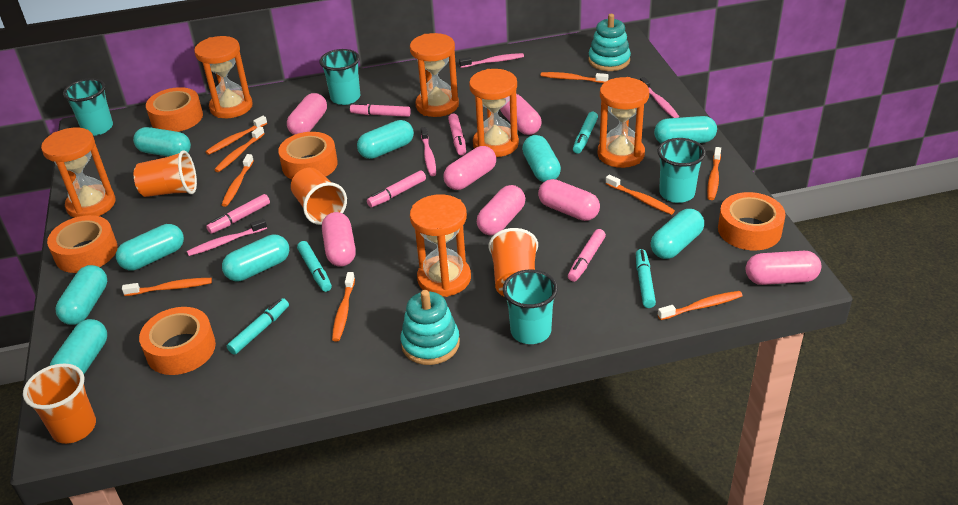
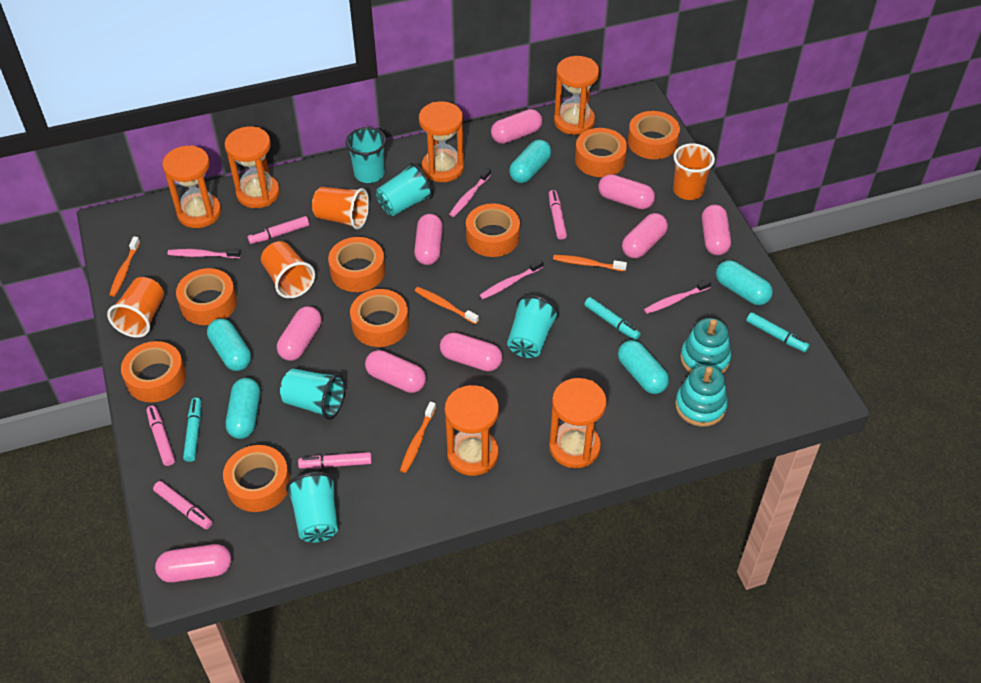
orange tape: [47,215,118,273] [139,307,216,375] [146,87,203,132] [278,132,338,179] [718,192,785,251] = 5 -> [121,341,186,402] [176,268,237,325] [223,445,290,512] [328,237,385,292] [350,289,409,347] [466,203,520,257] [575,128,627,177] [628,111,680,159] = 8
orange toothbrush: [122,278,212,296] [205,116,267,155] [214,126,265,172] [222,154,254,207] [332,272,355,341] [541,72,608,83] [605,175,675,215] [658,291,743,320] [707,147,721,200] = 9 -> [109,236,140,297] [400,402,436,473] [415,287,479,324] [553,255,627,272] = 4
pink capsule: [287,93,327,135] [322,212,356,267] [444,146,496,190] [477,185,525,236] [500,94,541,135] [538,179,600,221] [746,251,821,285] = 7 -> [155,544,231,582] [277,306,322,361] [365,350,426,393] [414,214,443,265] [440,332,503,371] [491,109,542,144] [598,174,655,209] [622,213,668,259] [702,205,731,255] = 9
turquoise capsule: [50,319,107,374] [56,265,107,325] [116,224,184,271] [133,127,191,157] [222,234,289,281] [357,120,414,159] [522,135,561,182] [651,209,704,259] [654,116,717,143] = 9 -> [207,319,251,371] [226,378,260,439] [509,140,552,183] [618,340,669,394] [716,260,773,305] = 5
turquoise cup: [63,78,113,136] [319,49,360,105] [503,270,558,344] [657,138,706,203] = 4 -> [280,369,346,420] [286,472,338,543] [346,127,386,183] [376,163,433,216] [507,295,559,358] = 5
turquoise marker: [227,298,289,355] [297,241,332,292] [573,112,598,154] [636,249,656,308] = 4 -> [183,398,201,462] [584,297,641,340] [746,312,810,352] = 3

